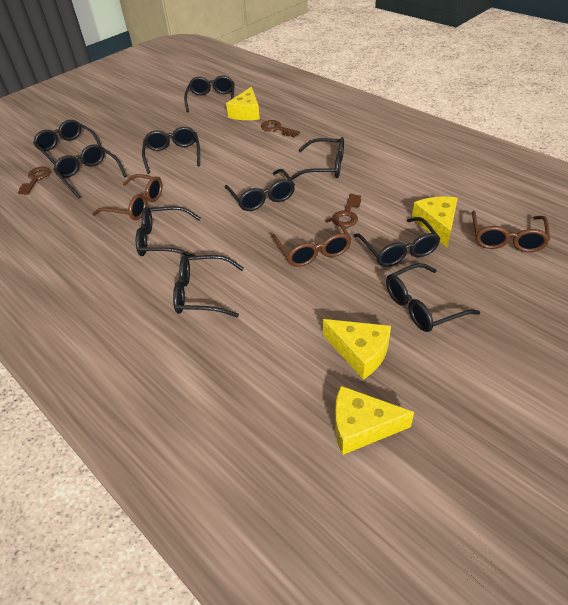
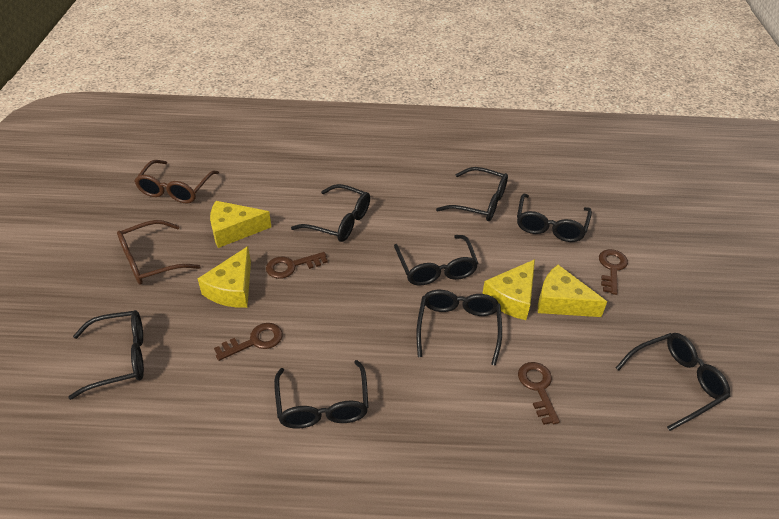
black glasses: [33,120,102,164] [53,144,127,199] [136,206,201,256] [142,127,200,174] [173,255,244,317] [184,75,235,113] [225,169,295,211] [290,137,344,180] [354,217,441,267] [386,263,480,332] = 10 -> [68,310,144,400] [274,360,369,429] [291,184,370,242] [394,235,479,286] [416,290,502,366] [436,167,508,221] [517,194,592,242] [616,333,730,431] = 8
brown glasses: [93,174,163,220] [272,218,352,267] [472,211,550,252] = 3 -> [117,220,201,285] [134,160,219,203] = 2
brown key: [18,166,50,195] [261,120,300,137] [332,194,361,227] = 3 -> [214,323,283,361] [266,252,328,279] [518,362,560,425] [599,249,628,295] = 4

